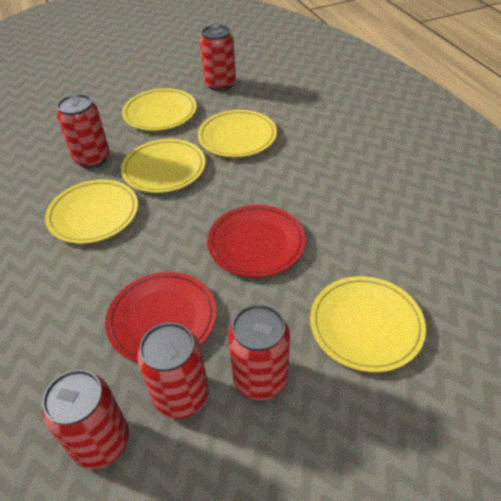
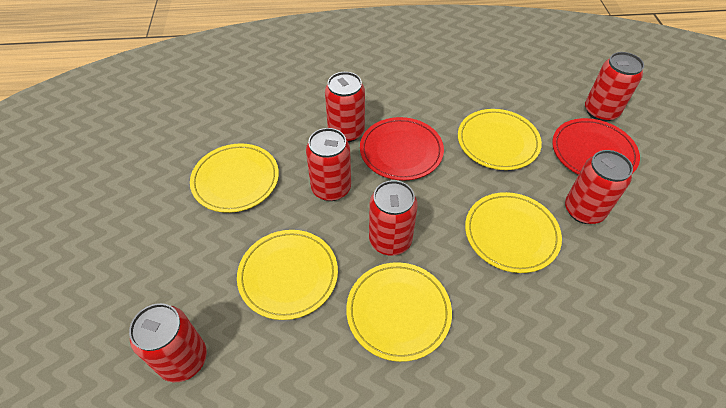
red can: [42,369,129,469] [57,94,110,168] [137,322,209,419] [200,25,236,91] [228,304,290,400] = 5 -> [129,303,207,382] [306,128,351,201] [325,72,365,142] [369,180,418,256] [565,150,633,224] [585,52,644,122] = 6

